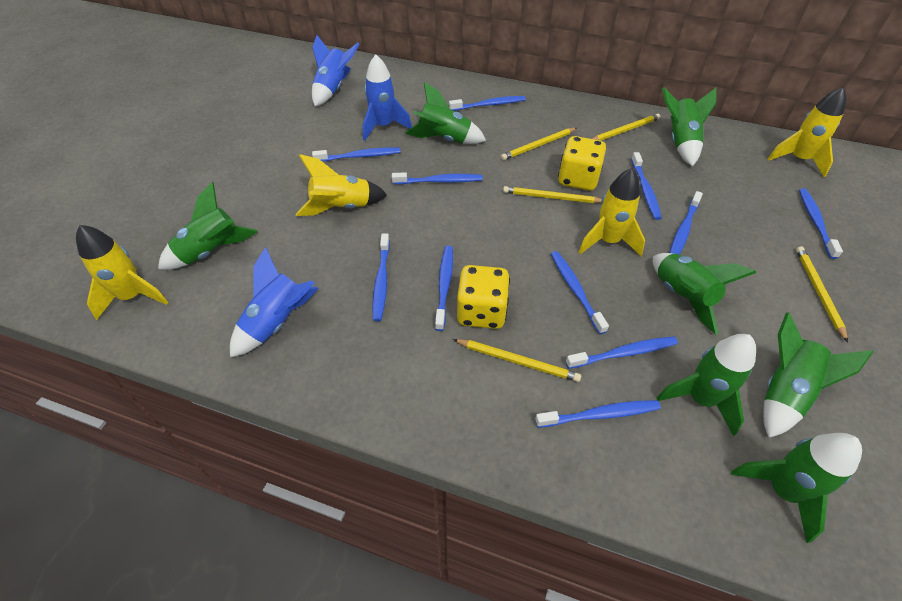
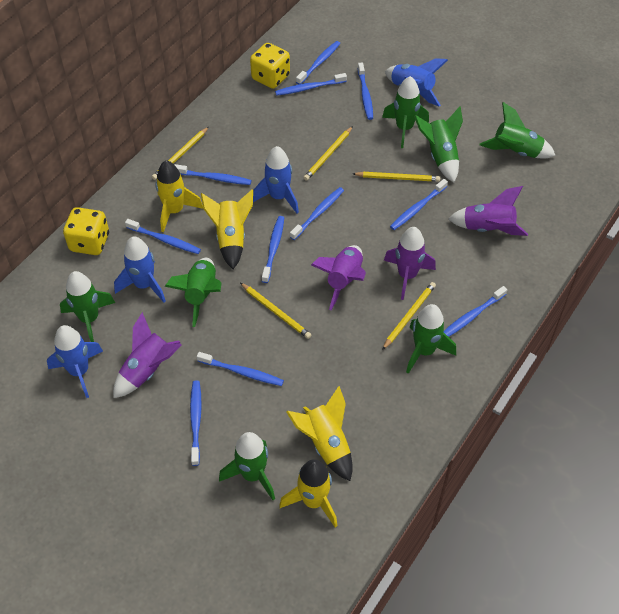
blue rocket: [230,247,319,358] [312,35,360,106] [362,54,412,141] = 3 -> [47,325,103,398] [114,236,166,302] [253,146,299,214] [385,58,448,107] = 4
purple rocket: none = 0 -> [113,312,182,398] [311,245,366,311] [384,227,436,300] [448,186,528,236] = 4

